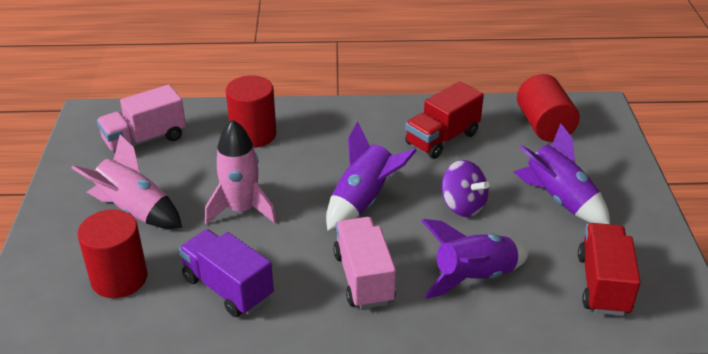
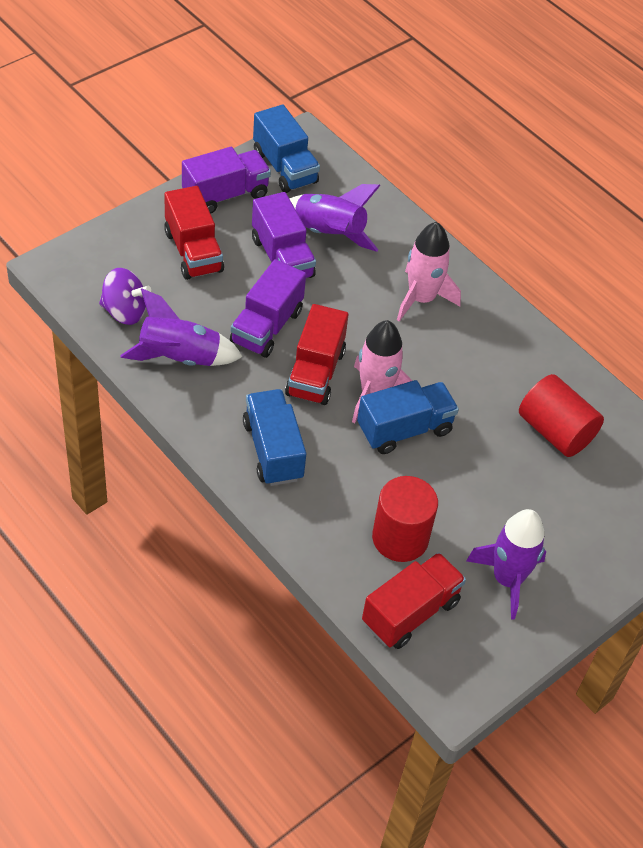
blue truck: none = 0 -> [243,389,306,486] [253,105,320,193] [357,380,459,454] = 3
pink truck: [97,85,186,153] [333,217,396,309] = 2 -> none = 0
purple truck: [178,230,274,317] = 1 -> [182,147,271,214] [230,259,306,358] [252,192,316,278] = 3
red cylinder: [77,209,148,298] [226,75,276,148] [517,74,580,142] = 3 -> [372,476,438,562] [519,374,604,457] = 2
red truck: [405,81,484,159] [578,223,641,316] = 2 -> [164,186,224,280] [285,304,349,405] [362,552,466,649] = 3

